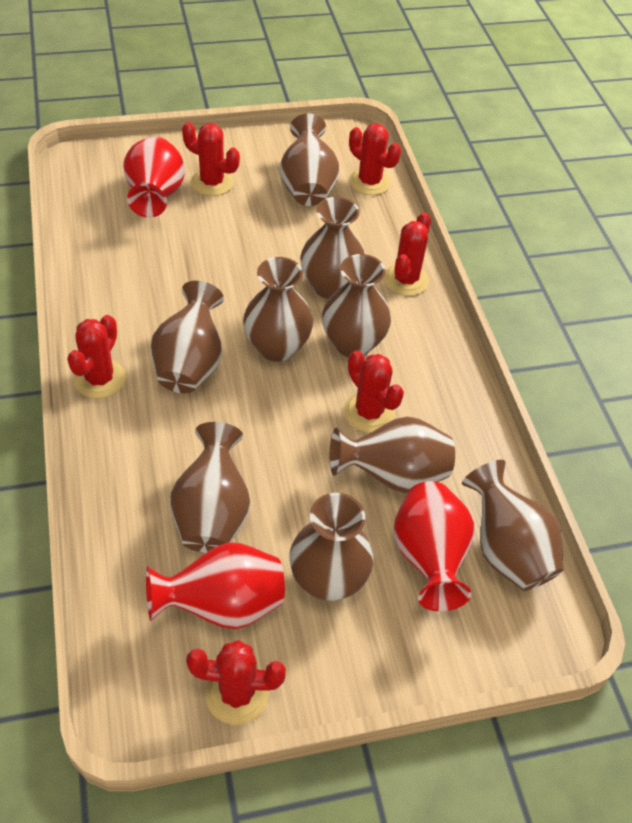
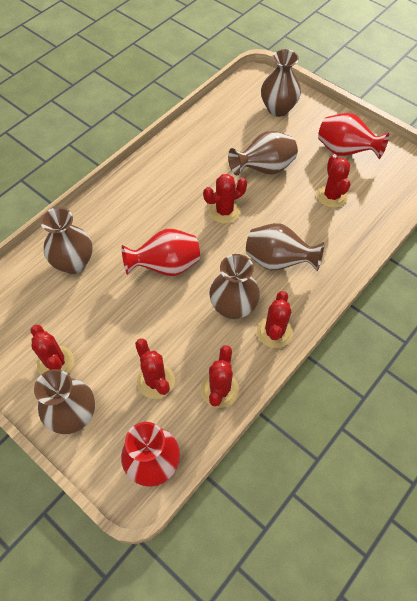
brown vase: [151,281,224,393] [170,422,251,553] [243,257,313,362] [280,114,339,206] [290,493,373,601] [300,197,365,299] [322,254,391,357] [330,417,455,493] [462,460,564,591] = 9 -> [34,369,95,434] [41,207,93,274] [209,254,260,319] [228,131,298,175] [246,223,325,271] [261,49,301,117] = 6

